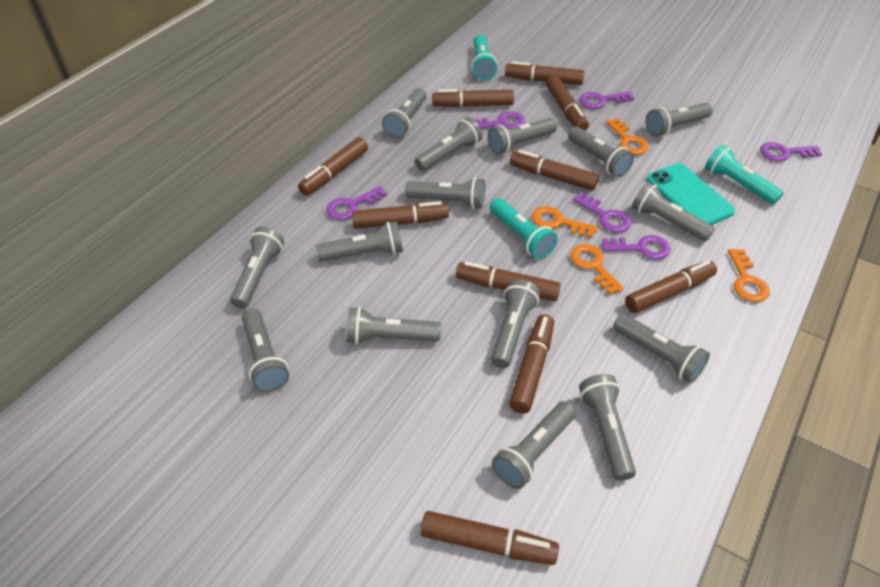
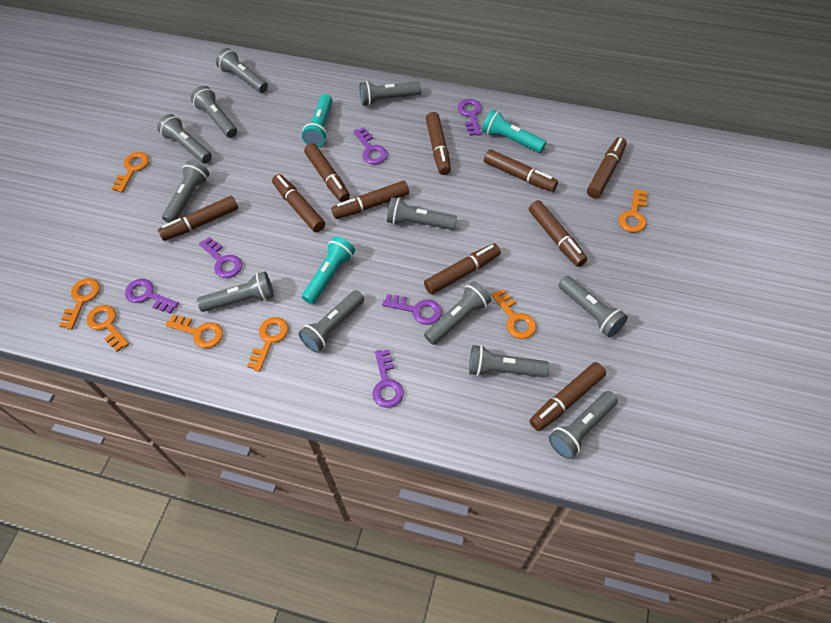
grey flashlight: [230,227,284,309] [242,309,289,392] [316,221,403,262] [347,307,441,344] [382,88,426,138] [405,177,485,209] [415,117,482,171] [488,118,557,154] [491,279,540,368] [492,401,576,489] [568,126,634,177] [579,374,636,481] [613,314,710,384] [632,182,715,241] [646,103,713,136] = 15 -> [157,114,212,163] [162,160,209,223] [191,86,237,138] [197,271,274,312] [216,48,268,93] [298,290,364,353] [359,81,421,106] [387,197,457,230] [424,281,491,345] [469,345,549,377] [549,391,618,459] [558,276,628,337] = 12
orange key: [532,206,598,238] [570,244,624,295] [606,118,649,155] [728,249,770,302] = 4 -> [59,278,100,330] [87,305,129,352] [112,152,149,192] [166,315,223,348] [247,317,288,372] [491,289,536,339] [619,189,647,233] = 7
turquoise phone: [647,163,735,225] = 1 -> none = 0

